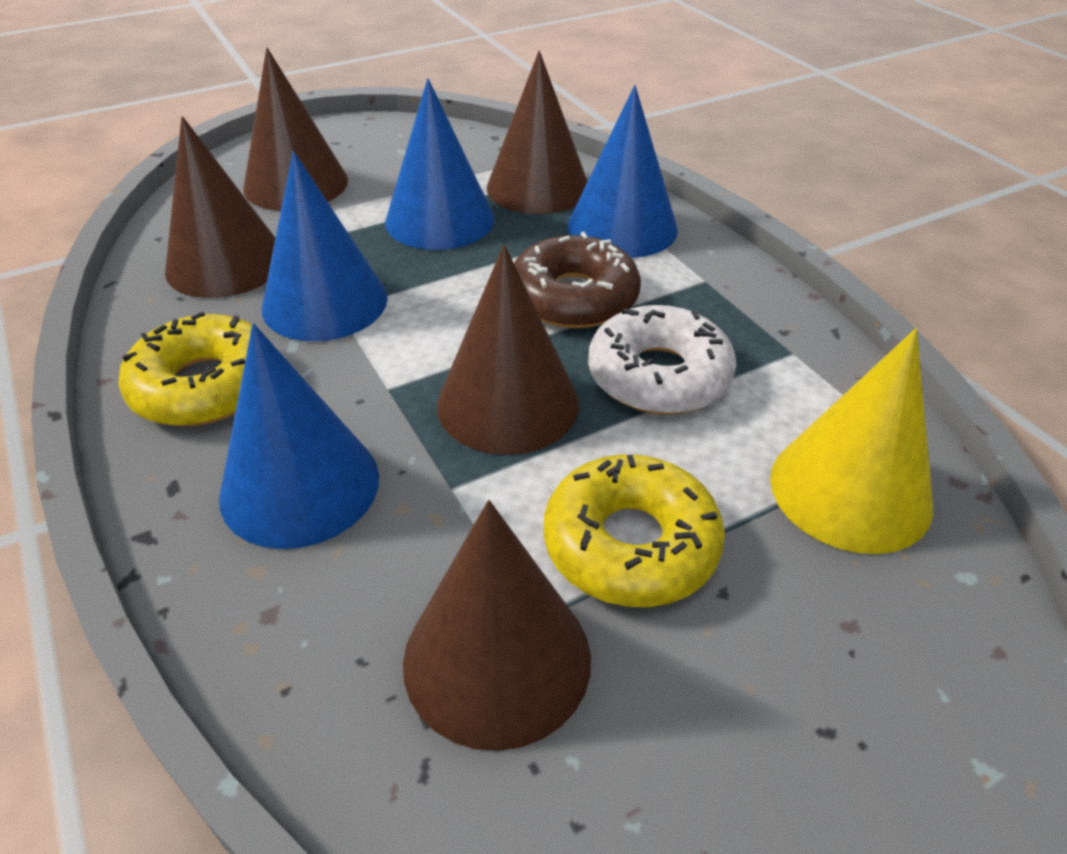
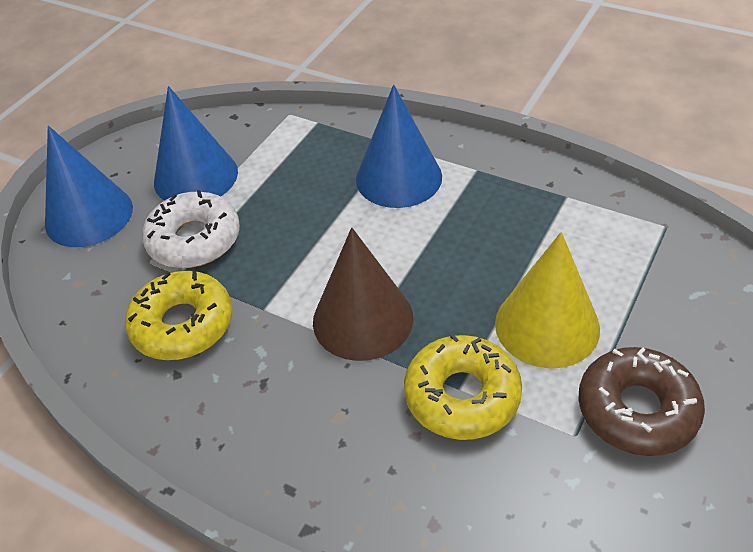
blue cone: [219,323,379,549] [262,151,388,341] [385,78,494,250] [567,85,678,258] = 4 -> [45,126,133,247] [154,86,238,201] [356,85,442,208] = 3
brown cone: [165,116,275,298] [243,48,348,211] [403,500,591,751] [437,244,579,455] [487,51,588,214] = 5 -> [313,227,413,361] = 1

